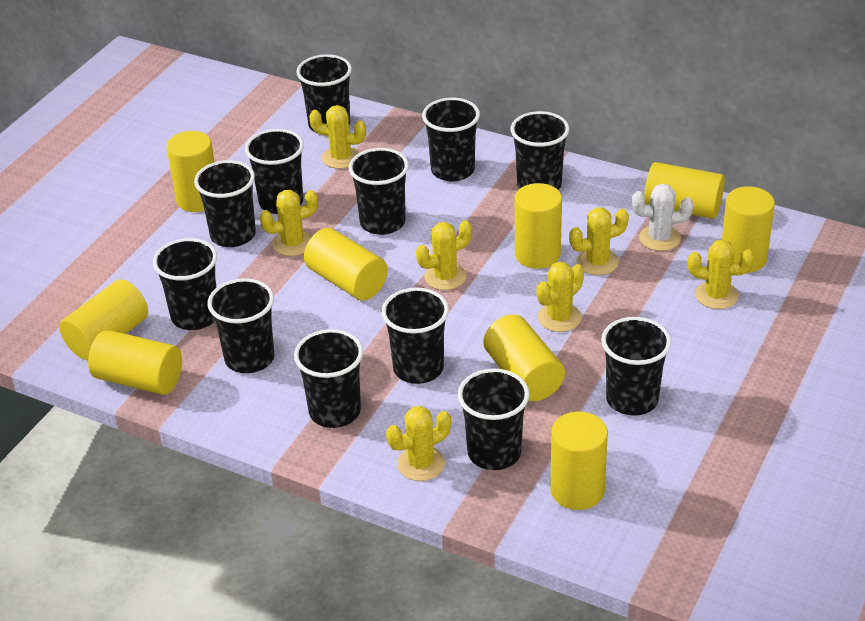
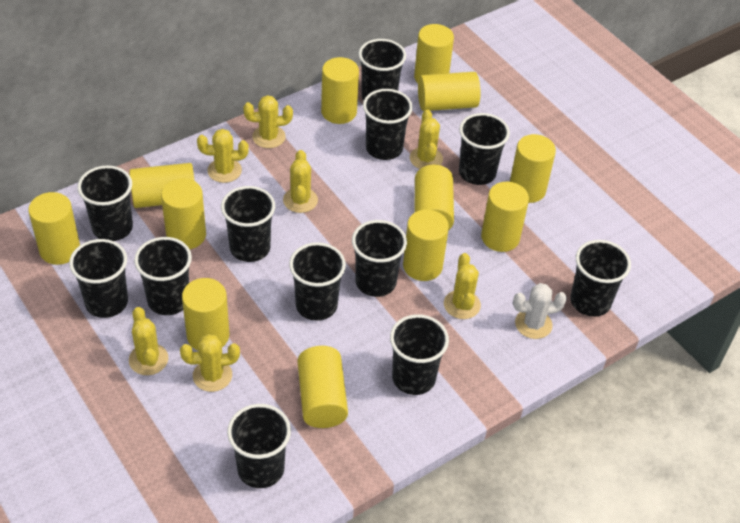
yellow cylinder: [59,279,148,360] [88,330,182,395] [167,131,214,212] [304,228,388,301] [483,314,565,401] [515,183,562,269] [550,411,608,510] [644,162,725,219] [722,186,775,273] = 9 -> [28,192,80,265] [129,163,195,208] [161,178,206,249] [182,278,229,350] [298,346,348,428] [321,57,359,124] [403,209,449,281] [414,24,454,83] [415,165,454,230] [418,72,481,111] [481,182,529,252] [510,134,556,203] = 12

